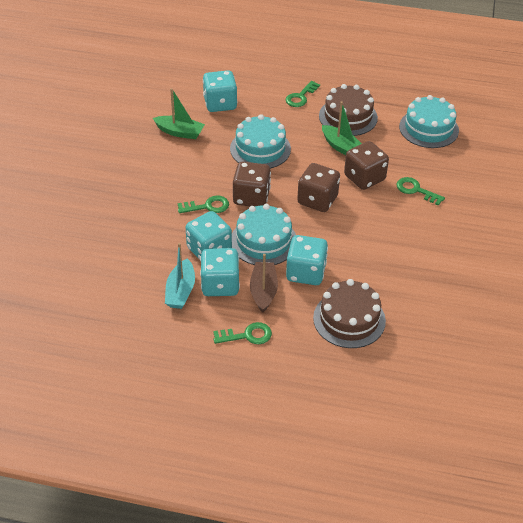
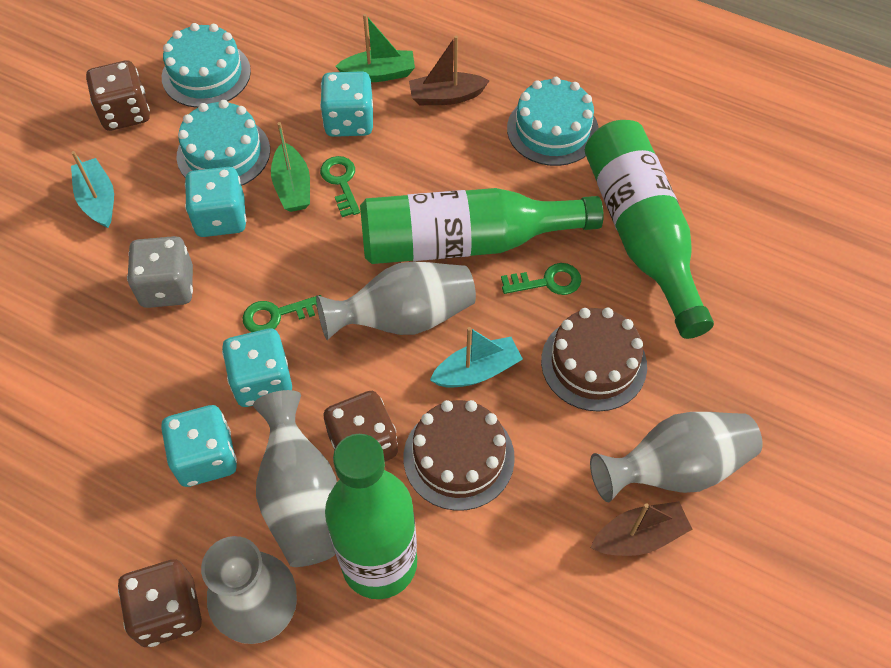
brown boat: [250,254,278,313] = 1 -> [409,36,489,105] [591,501,693,556] = 2
green bottle: none = 0 -> [325,434,417,599] [360,188,604,264] [585,120,714,339] = 3
green key: [178,195,229,213] [213,322,272,344] [286,81,320,107] [396,177,445,206] = 4 -> [243,295,322,332] [320,156,360,217] [501,263,581,295] = 3
grey dice: none = 0 -> [127,236,193,308] = 1
grey vase: none = 0 -> [201,536,297,644] [253,390,337,567] [316,262,476,340] [590,412,762,502] = 4
turquoise boat: [165,243,195,309] = 1 -> [71,151,114,228] [430,327,523,388] = 2

